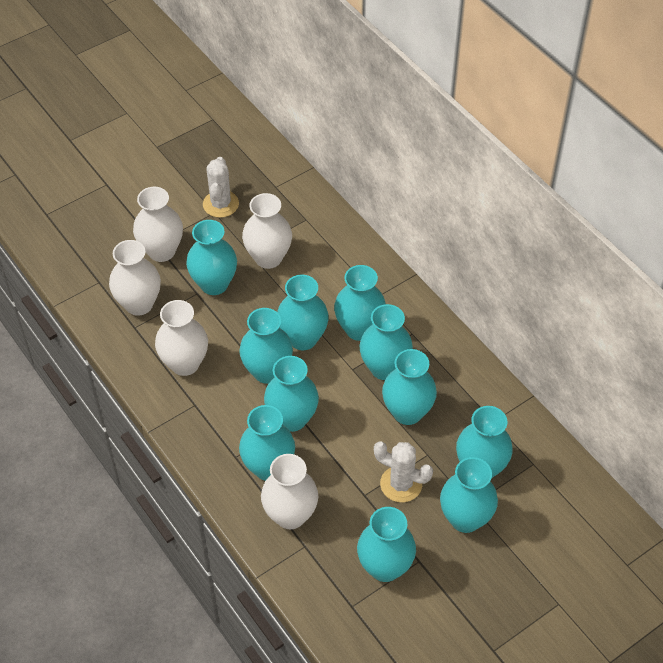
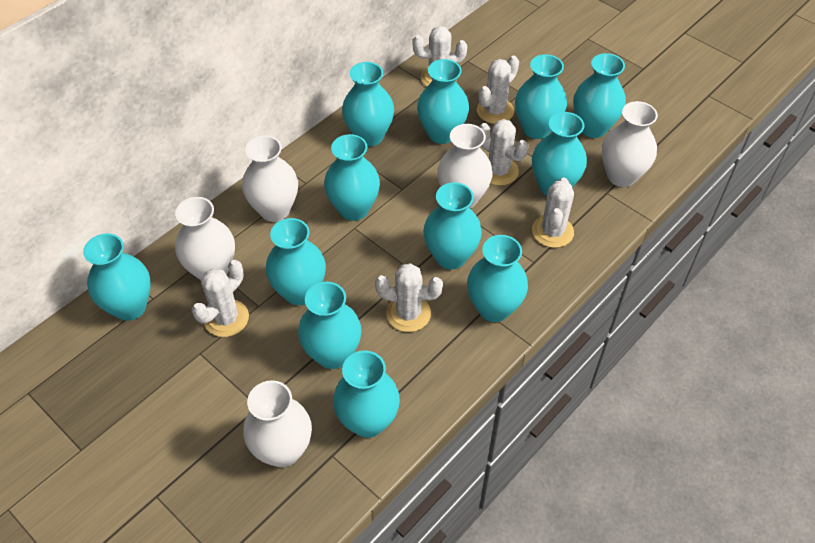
turquoise vase: [186,220,237,295] [239,308,293,384] [239,405,295,481] [264,356,319,432] [277,275,329,350] [334,265,386,341] [357,507,416,582] [359,304,413,380] [382,349,437,425] [440,457,498,533] [456,406,513,478] = 11 -> [83,233,151,321] [266,218,326,305] [298,282,362,369] [324,134,380,221] [333,350,400,438] [342,62,394,147] [417,59,469,144] [423,182,482,269] [467,235,528,322] [515,54,567,139] [532,112,587,196] [573,53,626,138] = 12
white cactus: [203,157,239,218] [374,441,433,502] = 2 -> [192,260,249,337] [375,263,443,332] [413,26,467,87] [477,56,519,124] [479,119,528,186] [532,178,574,248] = 6

